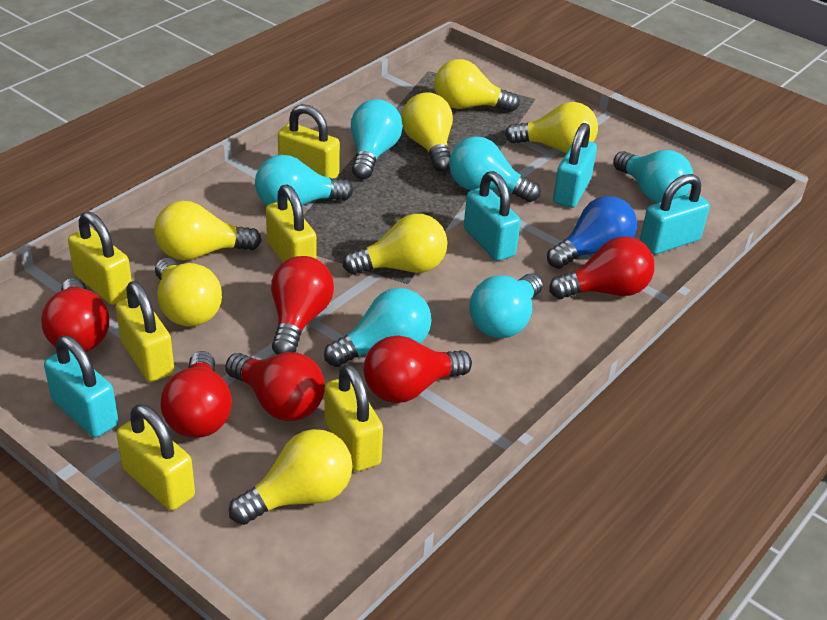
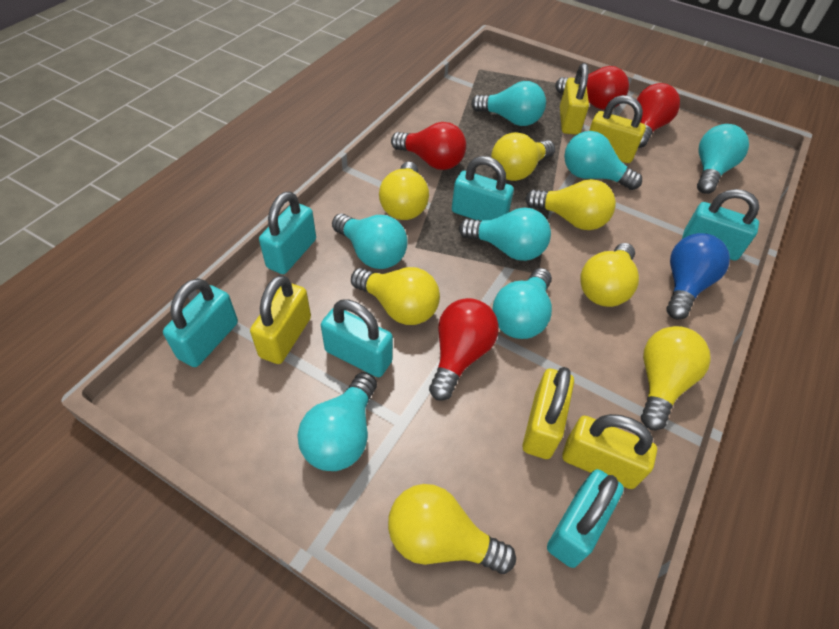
red light bulb: [41,278,109,352] [160,351,232,438] [225,352,325,421] [271,256,334,355] [364,335,472,403] [549,236,655,299] = 6 -> [391,122,466,170] [429,298,499,401] [555,66,629,110] [637,83,680,148] = 4
turquoise light bulb: [255,155,353,205] [324,288,431,367] [351,99,403,179] [449,136,540,202] [469,273,543,338] [613,150,693,203] = 6 -> [297,372,377,471] [332,214,408,269] [459,207,551,261] [471,81,546,126] [493,268,552,339] [564,131,642,190] [697,124,749,194] = 7
turquoise padlock: [44,335,118,437] [464,171,521,261] [553,123,597,208] [640,174,710,254] = 4 -> [163,278,238,367] [259,191,316,274] [321,300,393,377] [452,156,514,221] [547,469,624,568] [682,189,759,261] = 6
yellow padlock: [68,212,132,305] [116,281,175,382] [117,404,195,511] [266,185,316,263] [278,104,340,179] [324,364,383,472] = 6 -> [250,275,311,364] [523,367,574,459] [560,63,589,135] [562,414,657,489] [589,95,646,163] = 5

